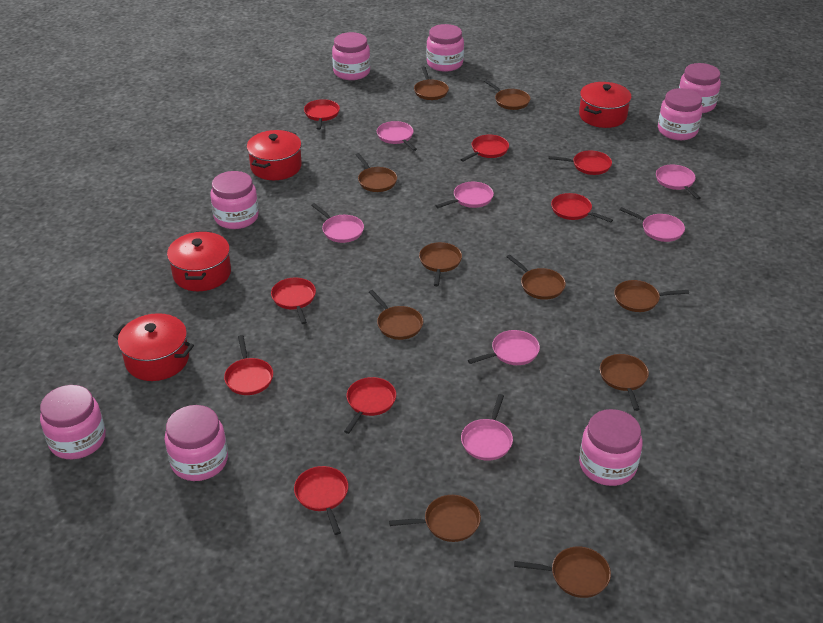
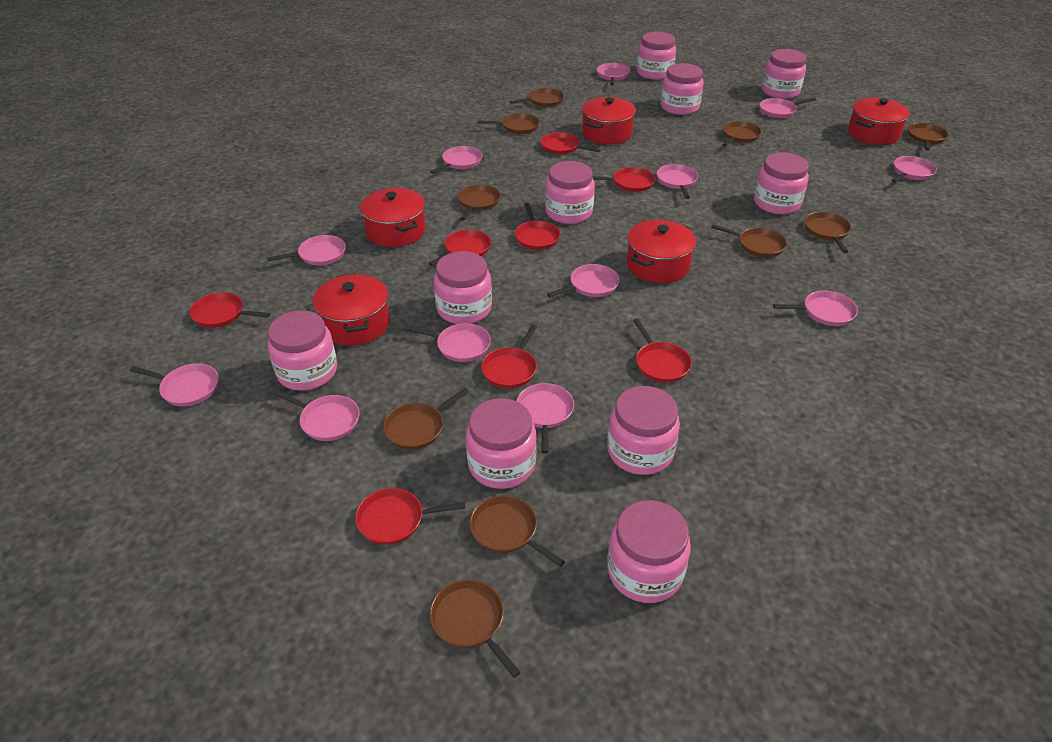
pink jar: [40,385,106,459] [165,405,228,481] [210,171,259,229] [332,32,370,80] [426,24,464,72] [579,409,643,486] [658,88,703,140] [679,63,721,113] = 8 -> [268,310,337,391] [434,251,492,324] [466,398,537,489] [545,161,595,224] [607,386,680,475] [607,500,691,603] [637,32,676,80] [660,63,704,115] [754,152,809,214] [762,49,806,99] = 10
pink pan: [311,203,364,243] [377,121,417,151] [436,182,494,208] [461,394,513,461] [468,330,540,365] [620,207,685,242] [656,165,701,200] = 7 -> [130,364,219,406] [267,235,346,266] [273,390,360,441] [405,323,491,362] [430,146,482,174] [516,383,574,454] [547,264,620,297] [597,63,630,85] [656,164,698,199] [760,98,816,118] [773,291,858,326] [892,156,937,182] = 12
red pot: [113,313,194,381] [167,231,231,291] [247,130,302,180] [579,82,632,128] = 4 -> [313,273,390,346] [360,188,426,247] [582,97,636,144] [627,220,696,283] [848,98,910,145] = 5

